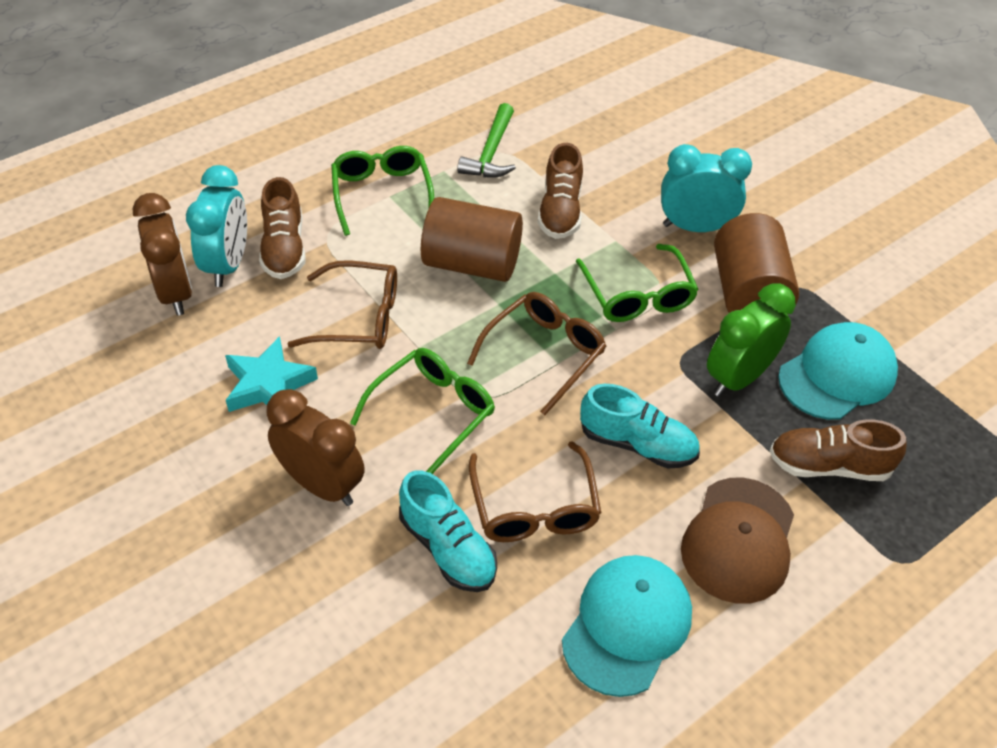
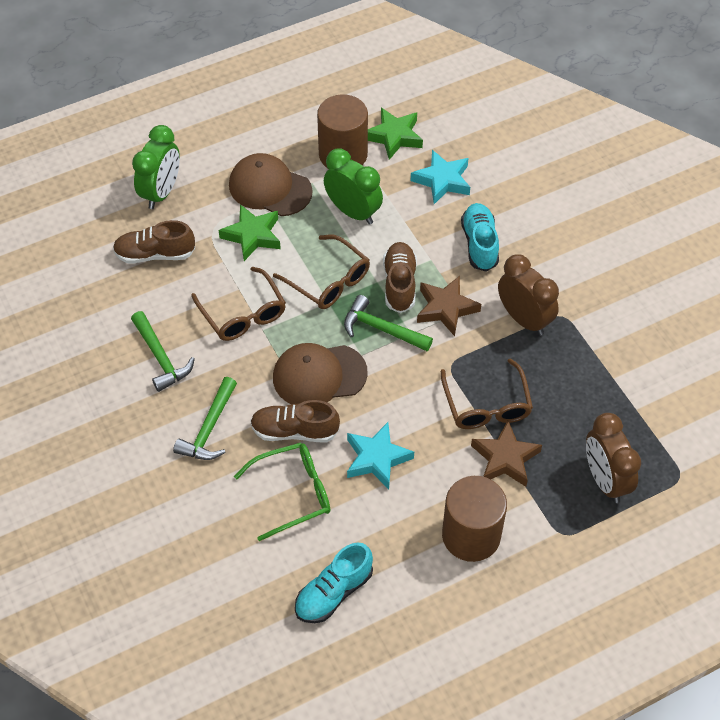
brown cap: [681,478,794,604] = 1 -> [229,153,313,216] [273,343,368,404] = 2
brown star: none = 0 -> [417,276,481,336] [471,421,542,487] = 2
green clock: [707,283,796,397] = 1 -> [132,125,180,209] [324,149,383,225] = 2
green glasses: [331,146,434,236] [350,348,495,474] [576,244,699,322] = 3 -> [234,443,330,541] = 1
green hammer: [457,103,516,177] = 1 -> [131,311,195,392] [173,377,237,460] [344,295,433,351] = 3
green star: none = 0 -> [219,204,281,261] [368,108,423,160] = 2
turquoise cap: [562,555,692,697] [778,322,898,420] = 2 -> none = 0
turquoise clock: [186,165,247,287] [661,144,752,232] = 2 -> none = 0
turquoise star: [225,336,318,412] = 1 -> [347,422,414,489] [411,150,470,204] = 2

